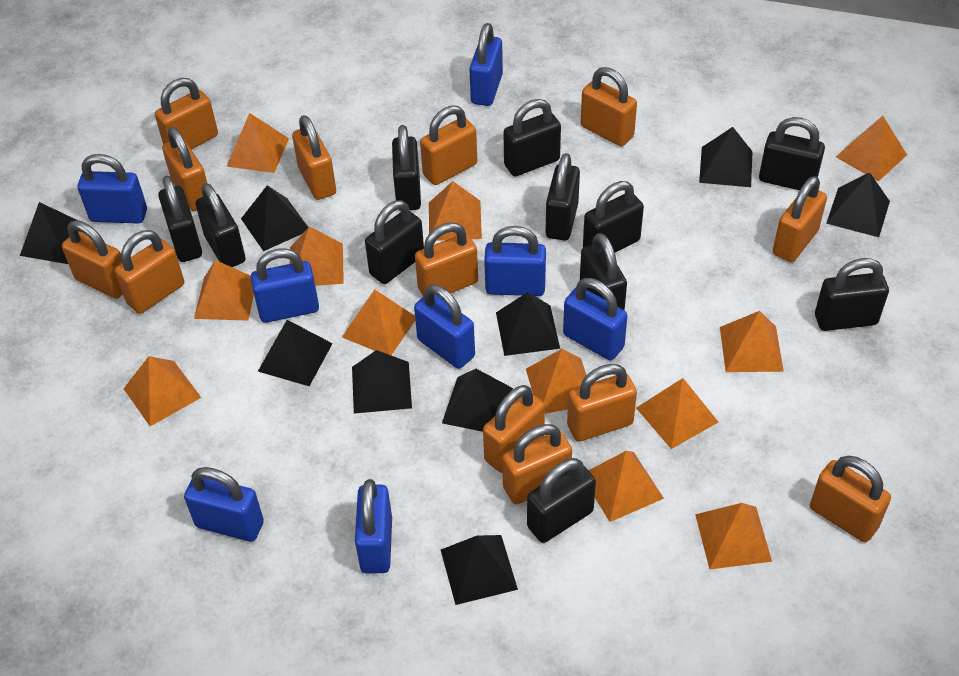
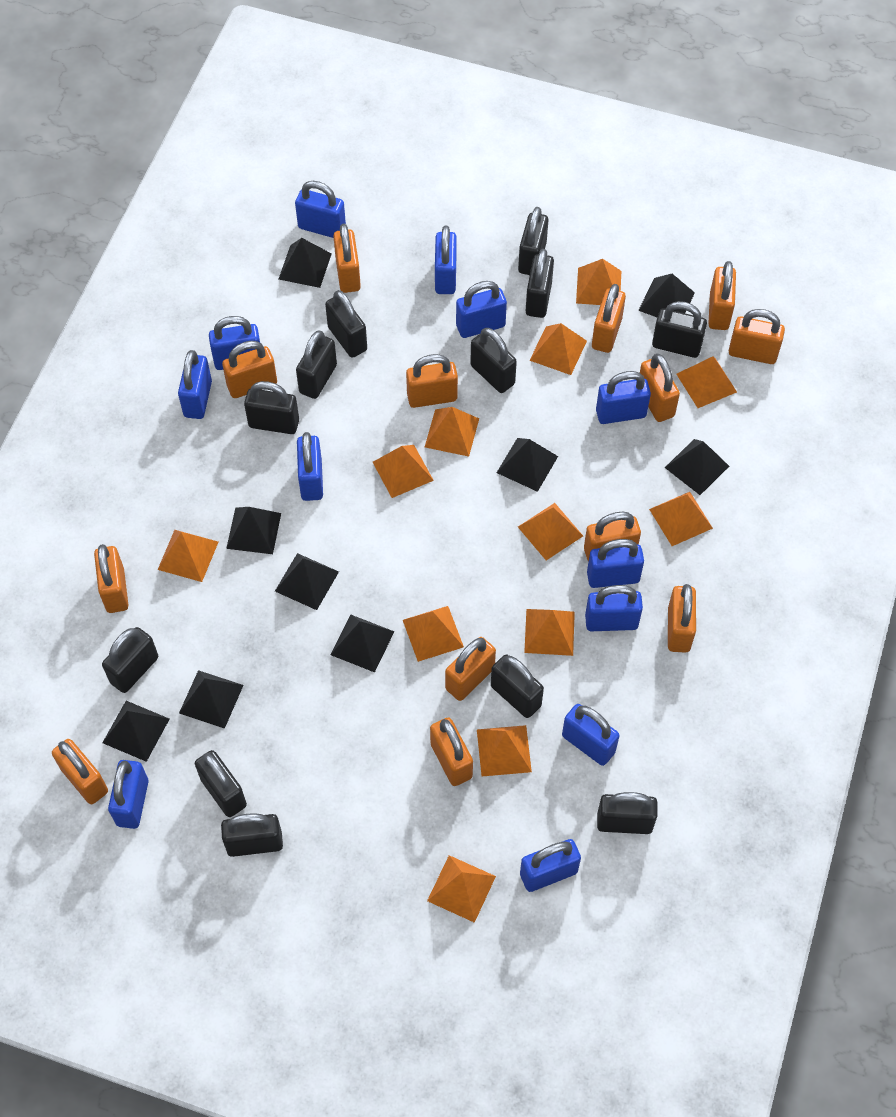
black padlock: [158,175,202,262] [195,183,246,267] [365,200,424,284] [392,125,421,210] [503,99,561,176] [527,458,596,543] [546,153,580,241] [580,233,627,310] [583,181,644,253] [759,117,825,190] [815,258,889,331] = 11 -> [102,627,158,693] [195,750,247,817] [221,813,283,857] [244,381,299,434] [296,330,337,399] [325,290,367,358] [470,328,517,393] [491,655,544,718] [518,207,548,275] [526,249,554,318] [597,792,658,834] [652,301,707,358] = 12
blue padlock: [78,154,147,224] [184,467,264,542] [251,248,319,323] [355,479,392,574] [414,284,475,369] [469,23,503,106] [484,226,546,296] [563,278,628,360] = 8 -> [108,760,149,829] [178,350,212,419] [209,316,260,370] [295,181,346,238] [297,432,323,501] [435,226,457,294] [456,281,507,338] [520,839,581,892] [562,704,620,766] [585,585,643,631] [587,539,644,588] [596,371,651,424] = 12

